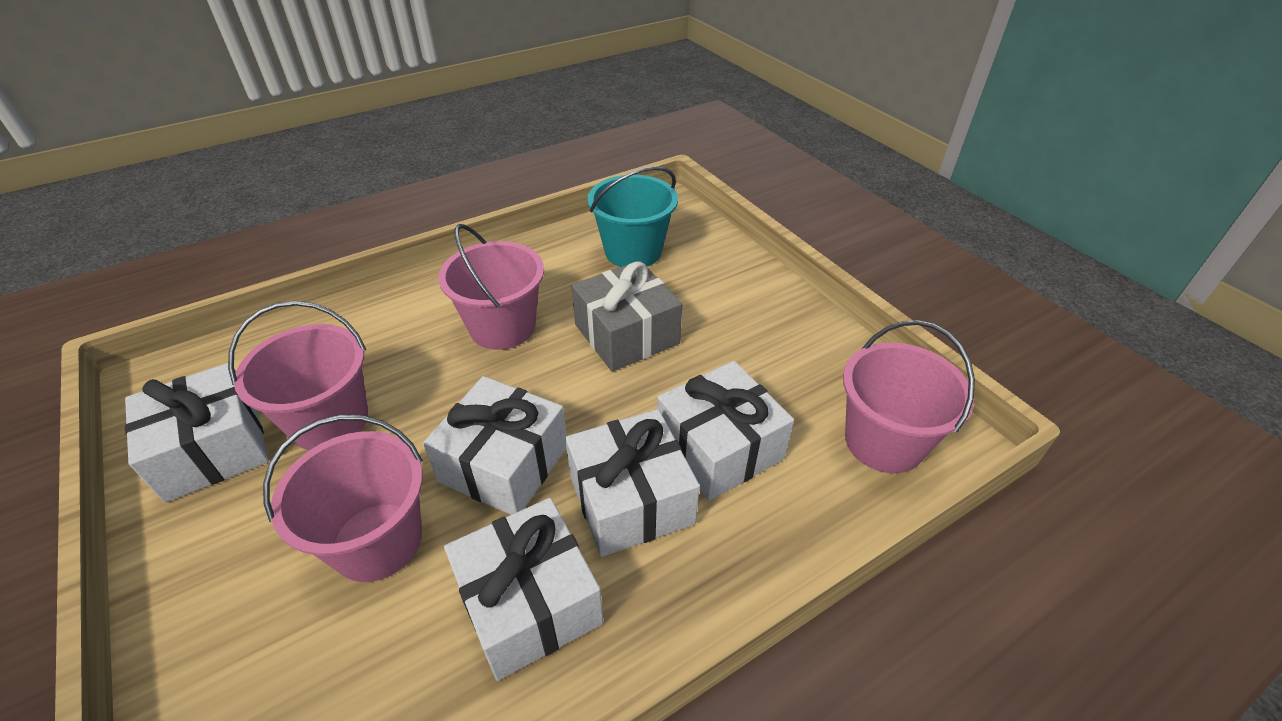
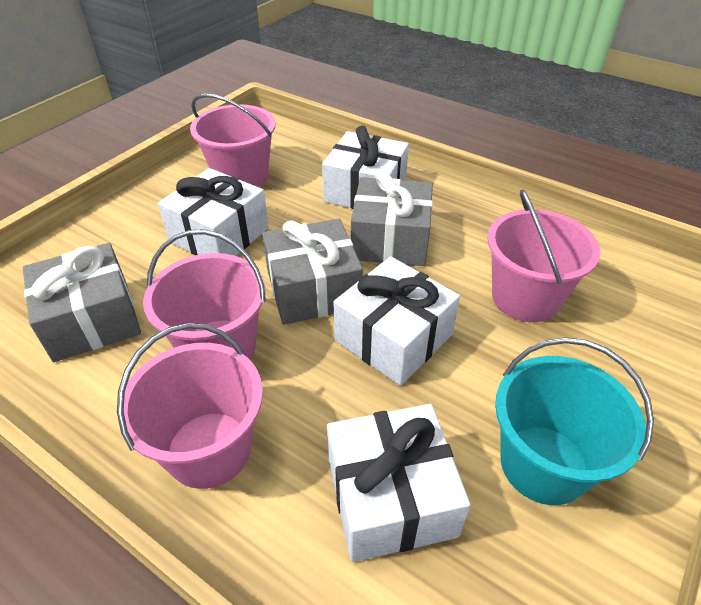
grey gift: [572,261,682,372] = 1 -> [22,243,141,362] [262,219,363,325] [351,171,433,266] = 3
white gift: [125,363,269,503] [423,376,567,515] [444,498,604,681] [565,409,700,557] [657,361,794,501] = 5 -> [157,168,269,256] [322,126,409,209] [327,404,470,562] [333,256,460,386] = 4

